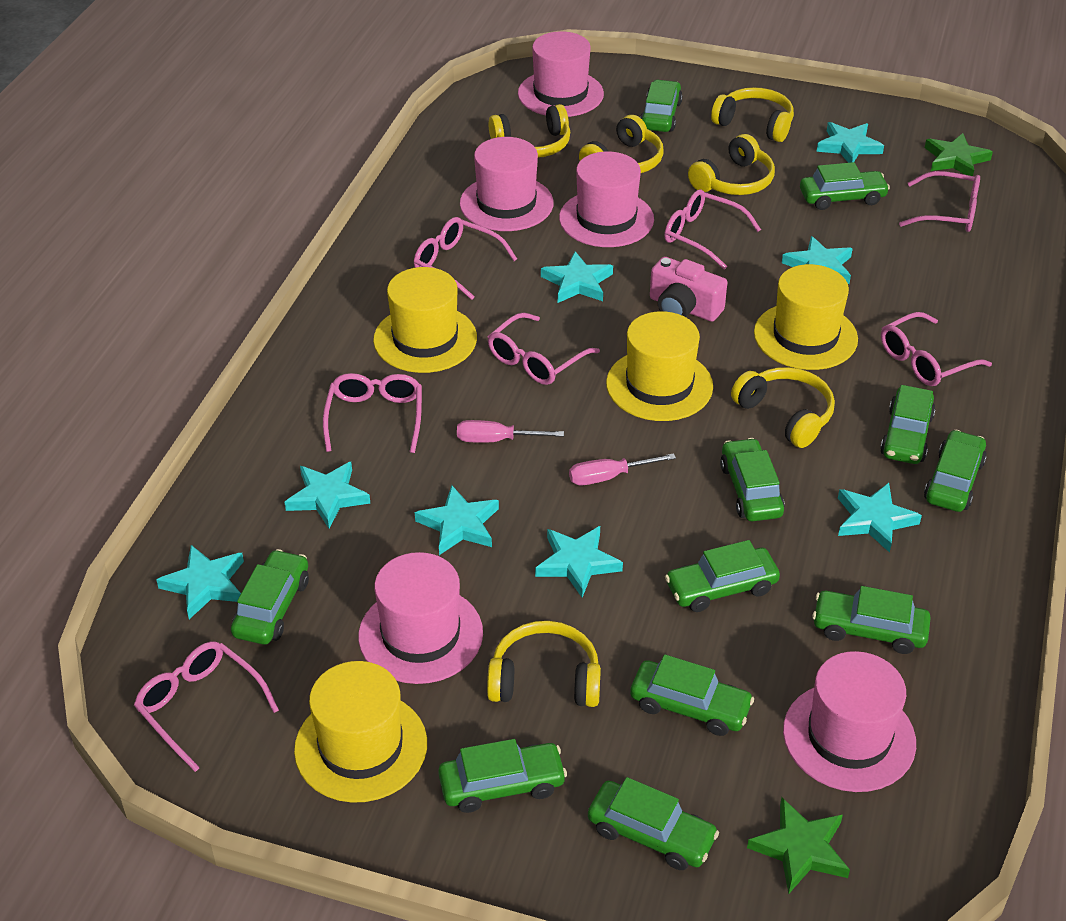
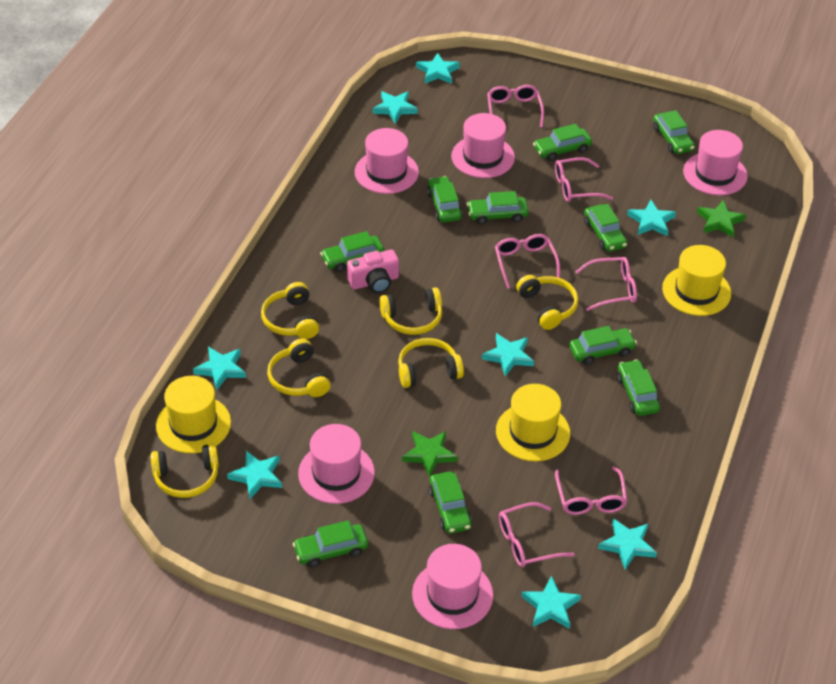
green car: [231,549,309,644] [438,739,567,813] [588,777,719,870] [630,654,754,736] [640,79,683,132] [665,540,780,612] [720,438,784,521] [800,162,890,210] [812,586,931,654] [880,385,936,464] [924,430,987,512] = 11 -> [293,520,368,567] [320,231,384,272] [427,176,462,223] [429,471,472,534] [467,191,529,225] [533,124,592,161] [569,326,637,365] [584,204,627,252] [617,359,660,416] [653,110,695,154] = 10
pink glasses: [134,641,279,772] [323,373,422,453] [414,217,517,300] [488,312,600,385] [664,189,761,270] [881,312,992,386] [899,171,980,232] = 7 -> [487,85,544,127] [495,234,560,289] [499,502,575,567] [555,157,613,202] [555,466,627,515] [575,257,637,311] = 6
pink screwdriver: [457,420,564,443] [569,453,676,485] = 2 -> none = 0
yellow hat: [294,661,427,803] [373,267,477,373] [606,311,713,421] [754,264,858,370] = 4 -> [156,376,231,453] [496,384,570,461] [662,245,731,316] = 3

